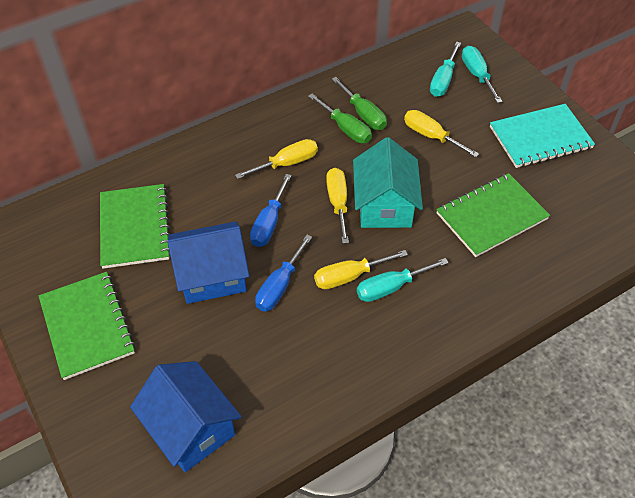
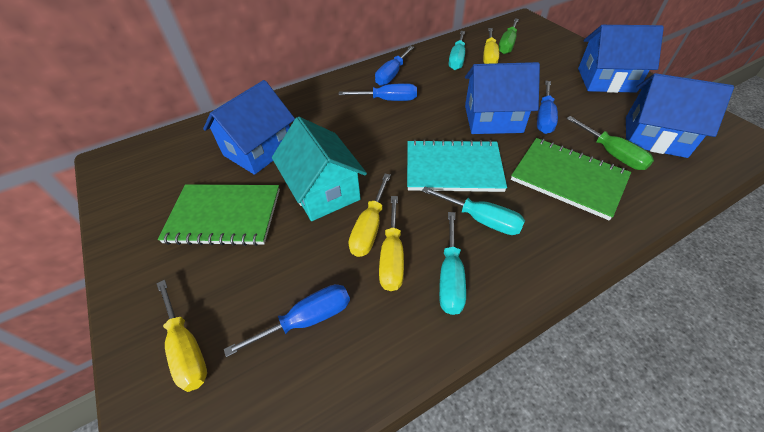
blue house: [130,361,242,472] [167,221,249,304] = 2 -> [203,80,295,175] [465,62,540,134] [578,25,664,93] [626,73,734,158] = 4
blue screwdriver: [250,174,292,247] [255,235,312,312] = 2 -> [224,284,350,357] [338,83,417,101] [375,46,414,86] [537,81,558,134] = 4
green notebook: [39,272,135,380] [100,184,170,269] [436,173,550,257] = 3 -> [158,184,280,246] [511,138,631,220] = 2

